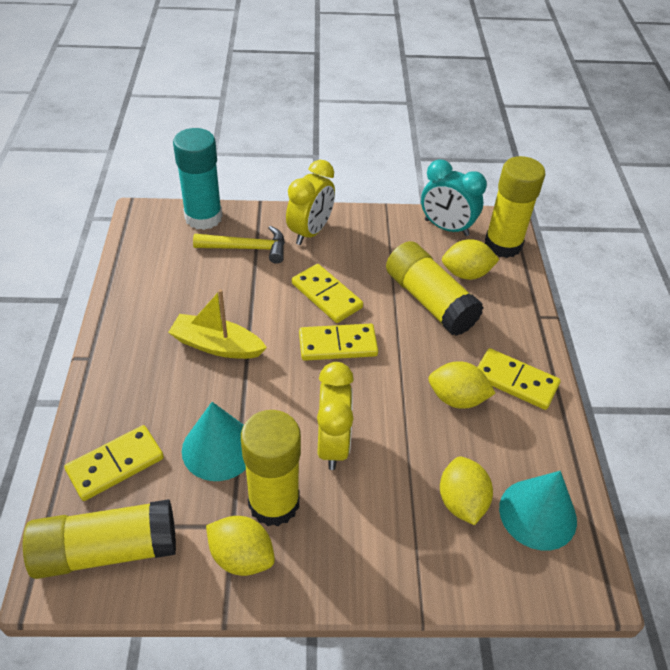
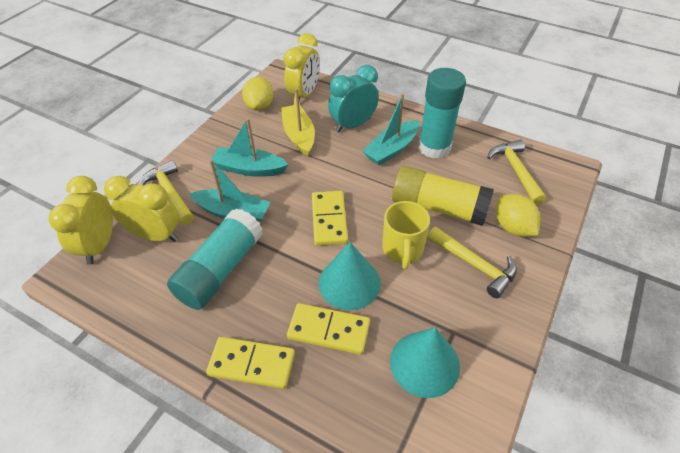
turquoise boat: none = 0 -> [189,159,270,222] [212,118,289,177] [362,93,419,165] = 3
turquoise glue stick: [173,128,223,230] = 1 -> [167,208,263,310] [418,68,466,158] = 2
yellow clock: [286,160,335,245] [317,362,354,470] = 2 -> [49,176,113,265] [104,176,179,242] [283,33,320,100] = 3
yellow domino: [64,425,164,501] [292,264,363,323] [299,324,378,361] [478,348,561,410] = 4 -> [206,337,295,389] [287,303,370,355] [312,191,348,246] = 3
yellow glue stick: [23,499,176,579] [241,410,301,526] [386,241,484,336] [485,156,546,258] = 4 -> [392,166,494,226] = 1
yellow hammer: [193,226,285,264] = 1 -> [139,160,194,225] [428,227,517,298] [487,140,546,204] = 3
yellow lemon: [206,516,275,576] [428,361,496,409] [440,457,493,525] [442,239,500,280] = 4 -> [242,77,274,111] [496,194,540,236] = 2
yellow mug: none = 0 -> [382,201,430,269] = 1

